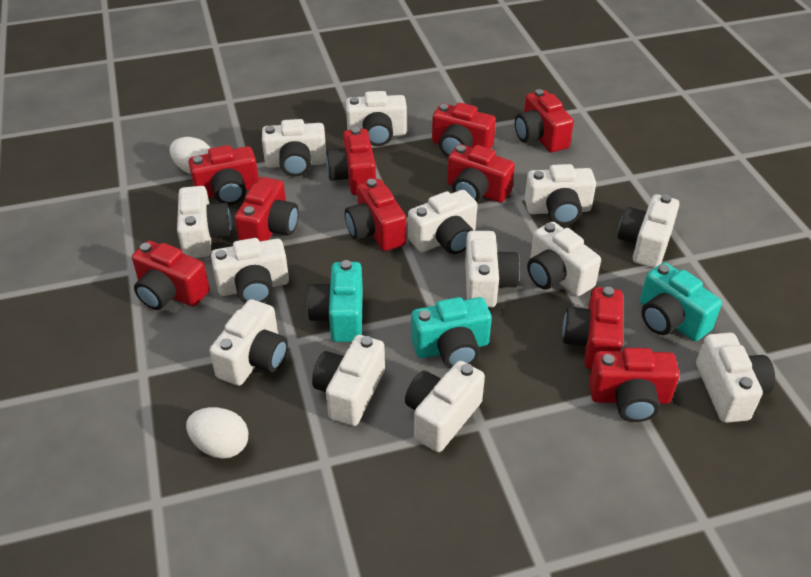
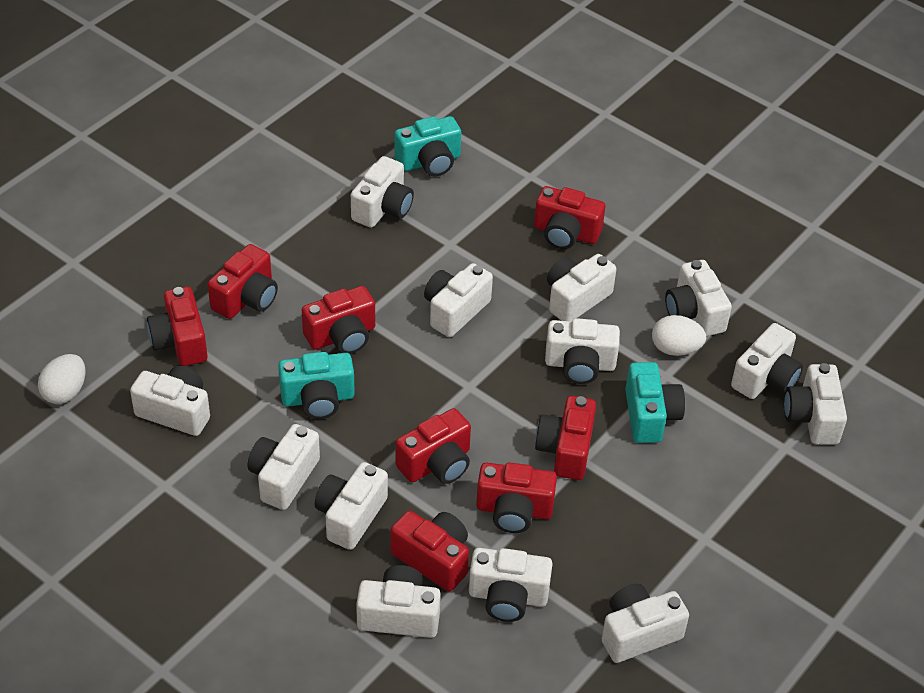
red camera: [132,241,210,310] [189,145,259,205] [235,177,299,242] [326,127,376,195] [345,179,406,251] [432,103,496,157] [447,144,515,203] [515,89,574,152] [562,287,623,370] [589,348,680,422] = 10 -> [147,287,207,366] [208,244,278,319] [302,286,375,354] [391,511,469,591] [396,408,471,484] [476,462,557,533] [534,186,605,249] [535,396,596,480] = 8

